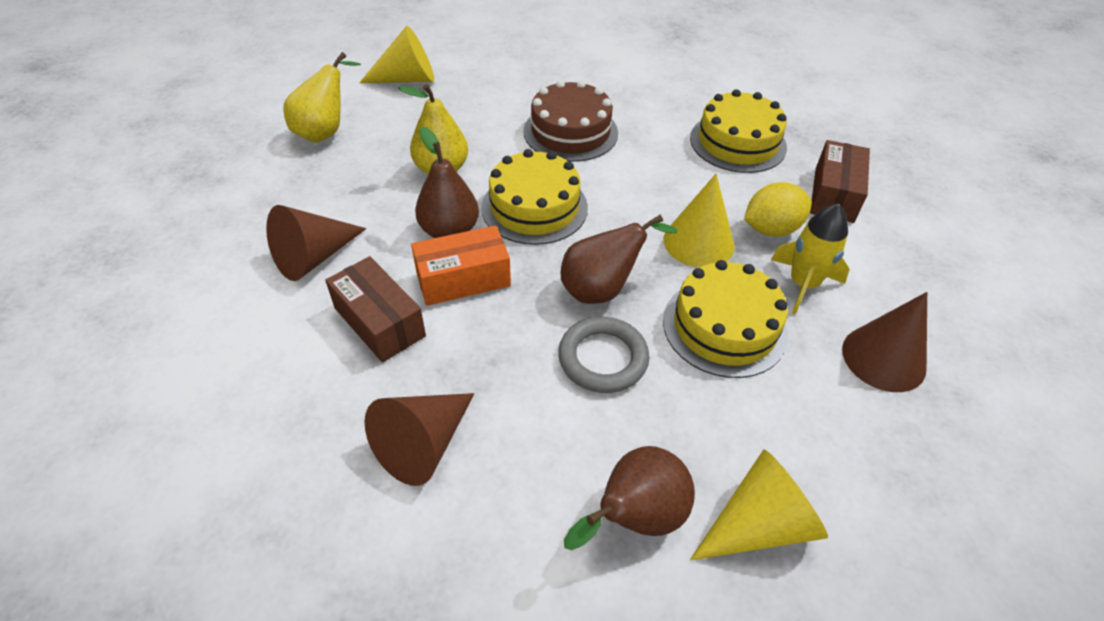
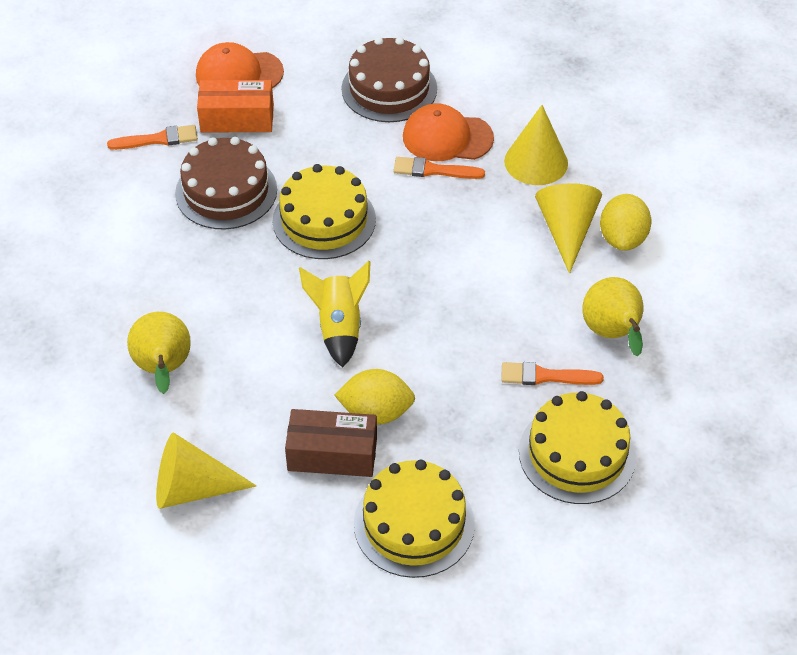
brown box: [325,256,426,363] [810,140,870,223] = 2 -> [285,409,377,477] = 1
brown cake: [523,80,618,162] = 1 -> [175,137,277,229] [341,37,437,122] = 2
brown cone: [266,205,366,281] [364,393,474,486] [842,292,927,392] = 3 -> none = 0
brown pear: [415,127,479,238] [561,215,678,304] [564,446,695,550] = 3 -> none = 0
grey ring: [558,317,649,393] = 1 -> none = 0
orange brush: none = 0 -> [107,125,198,150] [393,157,485,179] [501,362,604,385] = 3
orange cap: none = 0 -> [196,42,284,88] [403,104,494,161] = 2
yellow lemon: [744,182,812,237] = 1 -> [334,369,415,425] [600,194,652,251] = 2

